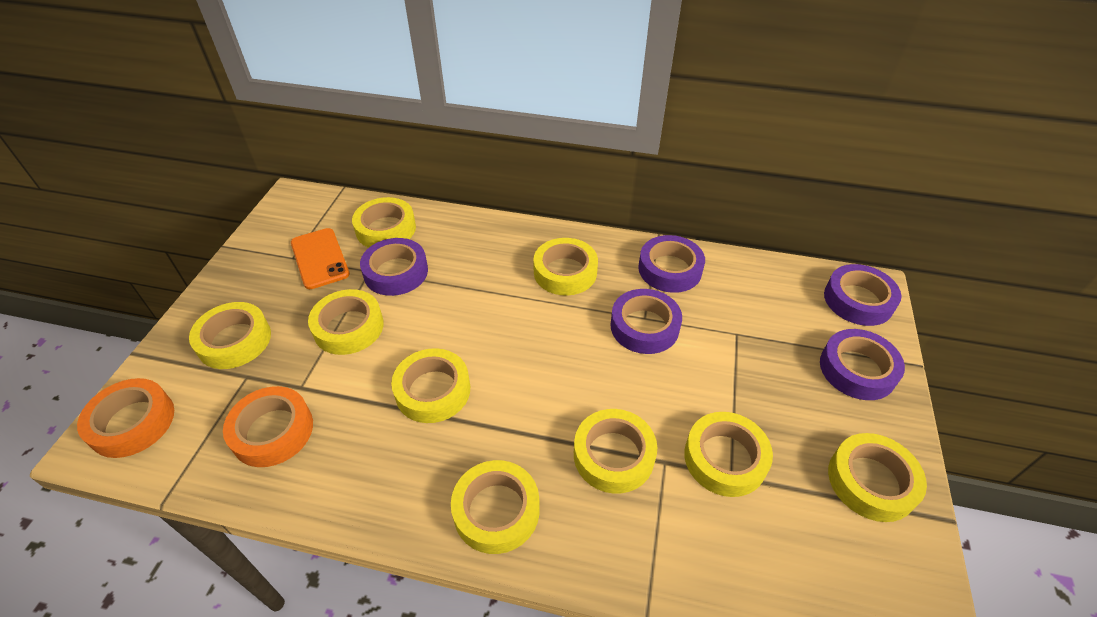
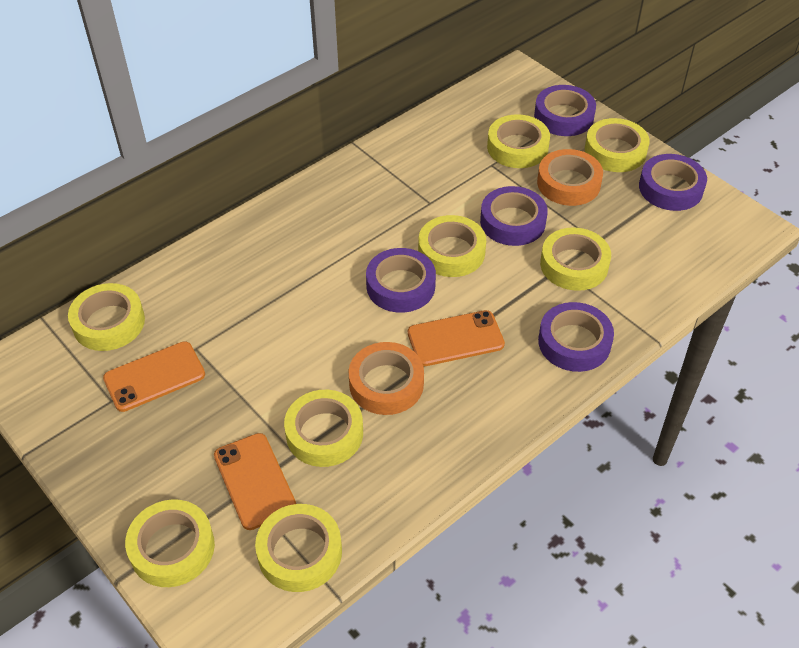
orange phone: [291,228,350,289] = 1 -> [103,341,205,412] [214,433,296,530] [408,310,505,366] = 3
yellow tape: [189,302,271,369] [308,289,384,355] [352,197,416,248] [391,348,470,423] [451,460,540,554] [533,238,598,296] [574,409,657,494] [684,412,773,497] [828,433,927,522] = 9 -> [68,283,145,351] [125,499,215,587] [255,504,342,592] [284,390,363,467] [418,215,486,277] [487,114,550,168] [540,227,611,291] [585,118,650,172] = 8

